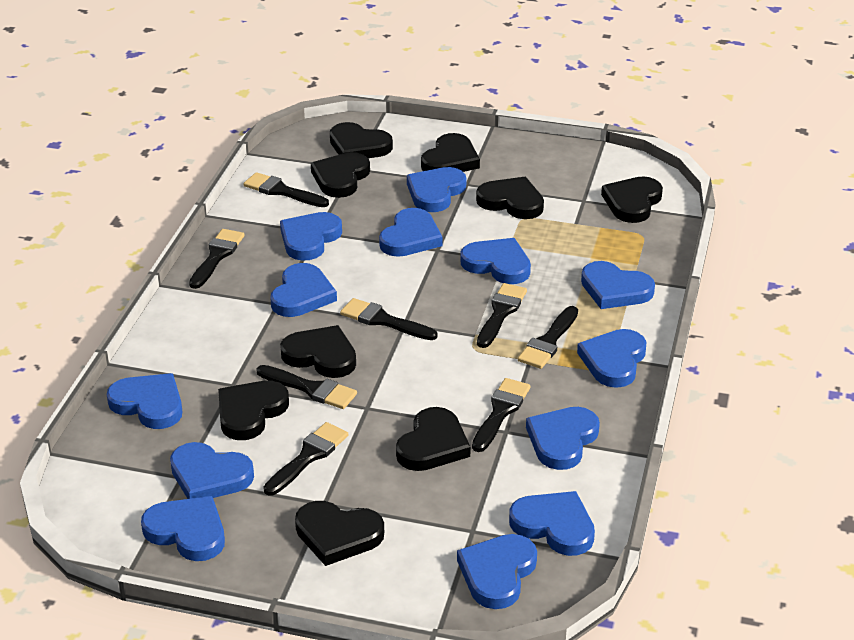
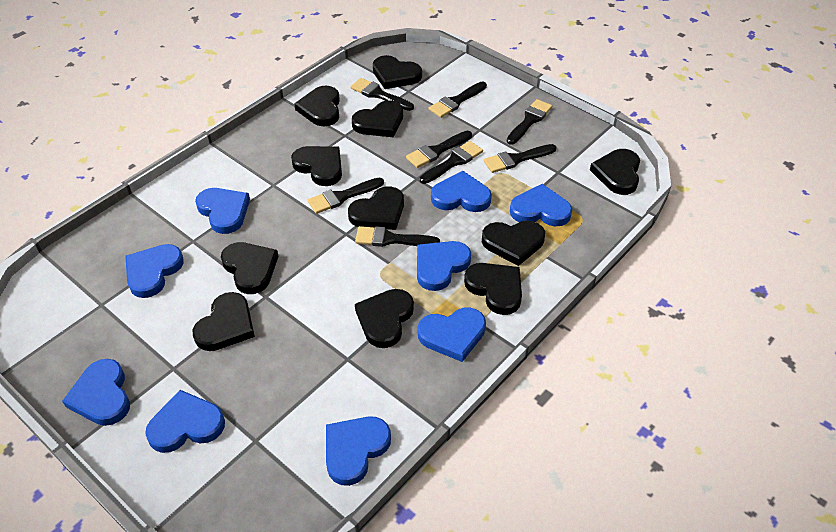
black heart: [218,380,289,440] [280,325,356,378] [295,501,384,566] [311,152,370,198] [330,122,393,158] [396,407,471,471] [421,133,480,172] [476,177,544,219] [601,176,663,223] = 9 -> [193,292,255,351] [221,242,279,294] [291,146,342,186] [294,86,340,127] [348,186,404,230] [352,100,403,137] [355,289,414,348] [373,55,422,89] [464,263,522,315] [482,220,545,266] [590,149,640,195] = 11
blue heart: [107,373,183,429] [141,496,225,561] [170,442,254,499] [270,263,337,317] [280,212,342,261] [379,208,443,257] [407,167,466,212] [457,534,537,609] [460,238,531,284] [509,491,595,556] [526,407,600,470] [577,329,646,388] [581,261,655,309] = 13 -> [62,359,130,426] [125,244,184,298] [145,390,225,453] [195,188,250,234] [326,416,391,486] [417,241,471,291] [418,307,486,362] [431,171,492,212] [510,184,572,226] = 9

